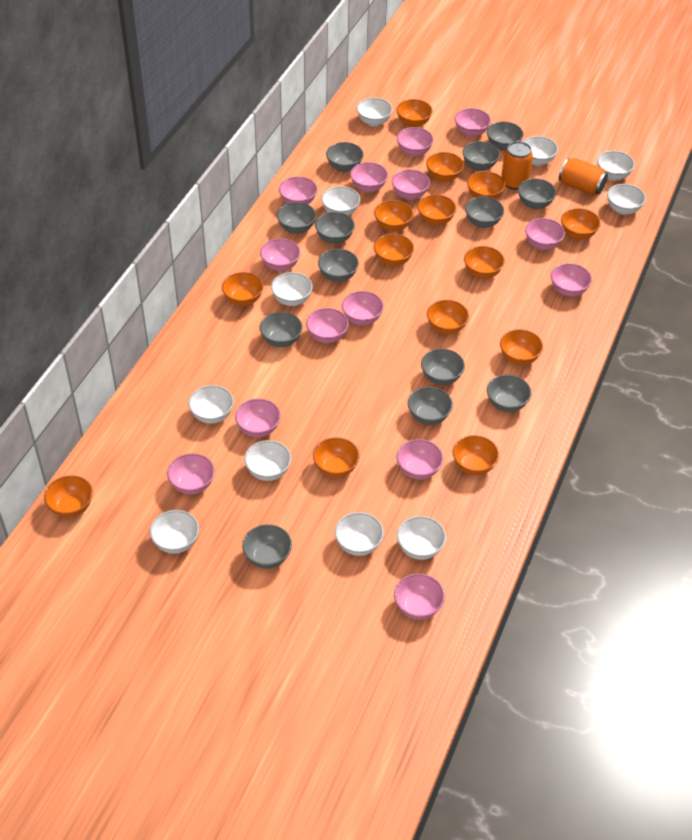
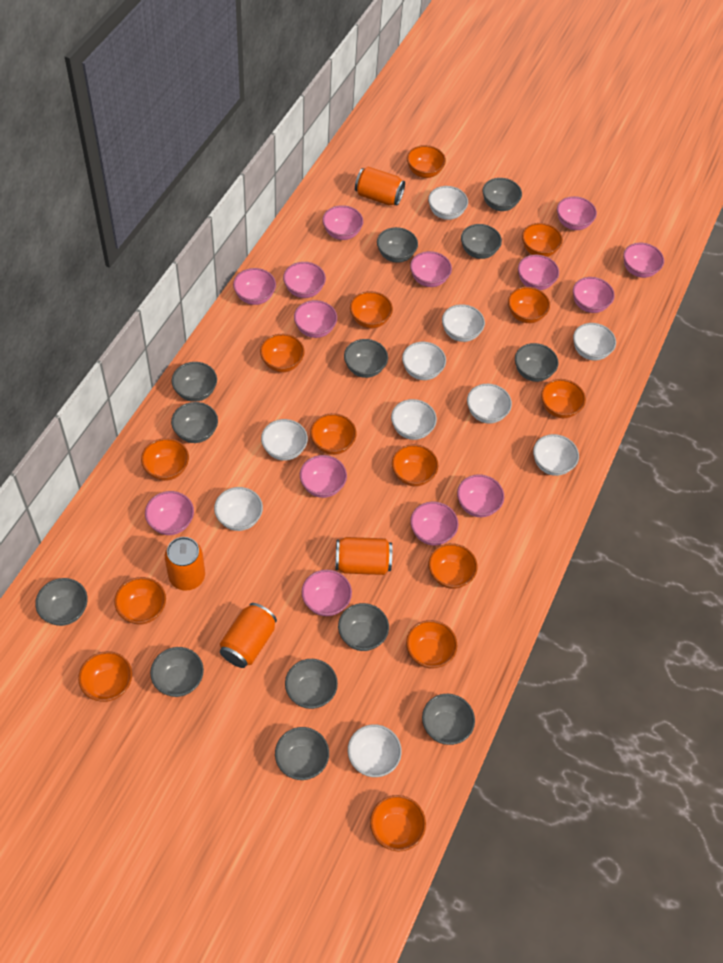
orange can: [501,141,533,190] [559,158,608,196] = 2 -> [165,537,205,591] [220,603,277,668] [335,537,392,575] [355,167,405,206] = 4
white bowl: [150,510,199,554] [188,385,234,424] [244,440,291,481] [271,272,313,306] [321,186,360,216] [335,512,384,556] [357,98,393,126] [397,516,446,560] [523,136,558,166] [597,151,635,181] [607,184,646,215] = 11 -> [214,487,263,531] [261,419,308,461] [348,724,402,777] [391,399,437,440] [402,342,446,380] [428,186,468,220] [442,304,485,342] [467,384,512,424] [533,434,579,476] [573,323,616,360] = 10

